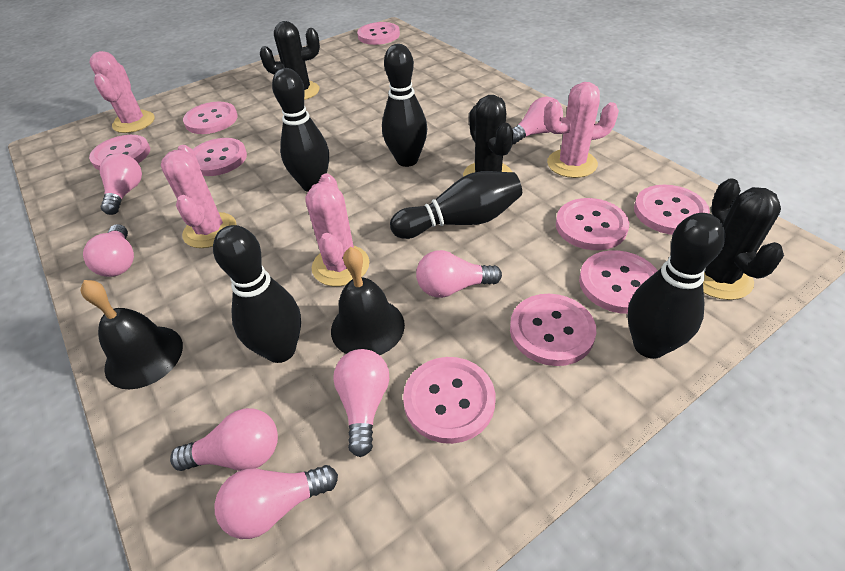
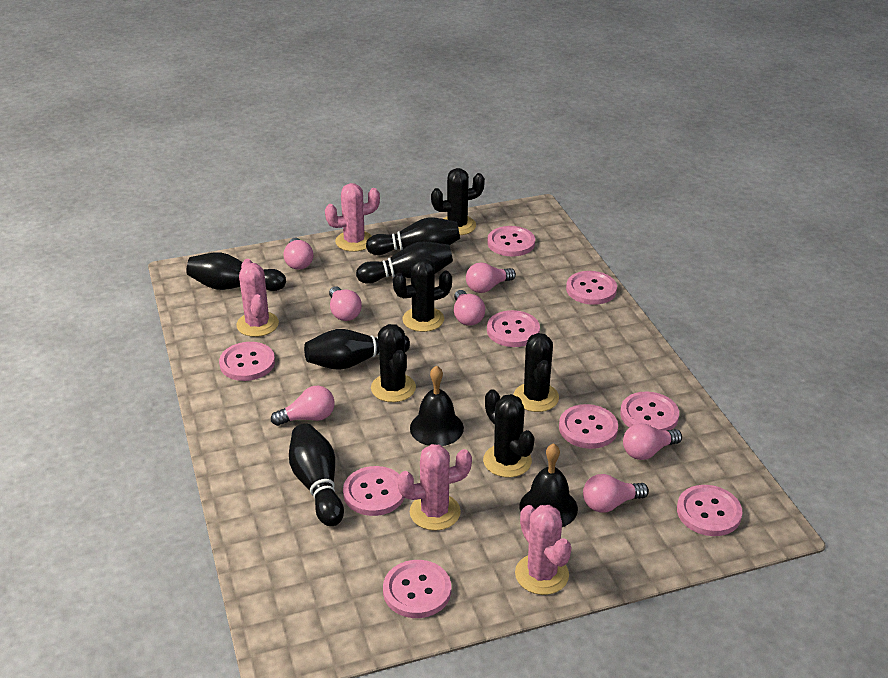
black cactus: [260,21,320,100] [463,95,514,177] [703,178,784,300] = 3 -> [371,324,416,402] [393,258,452,332] [431,168,485,235] [483,389,535,478] [513,333,559,412] = 5

